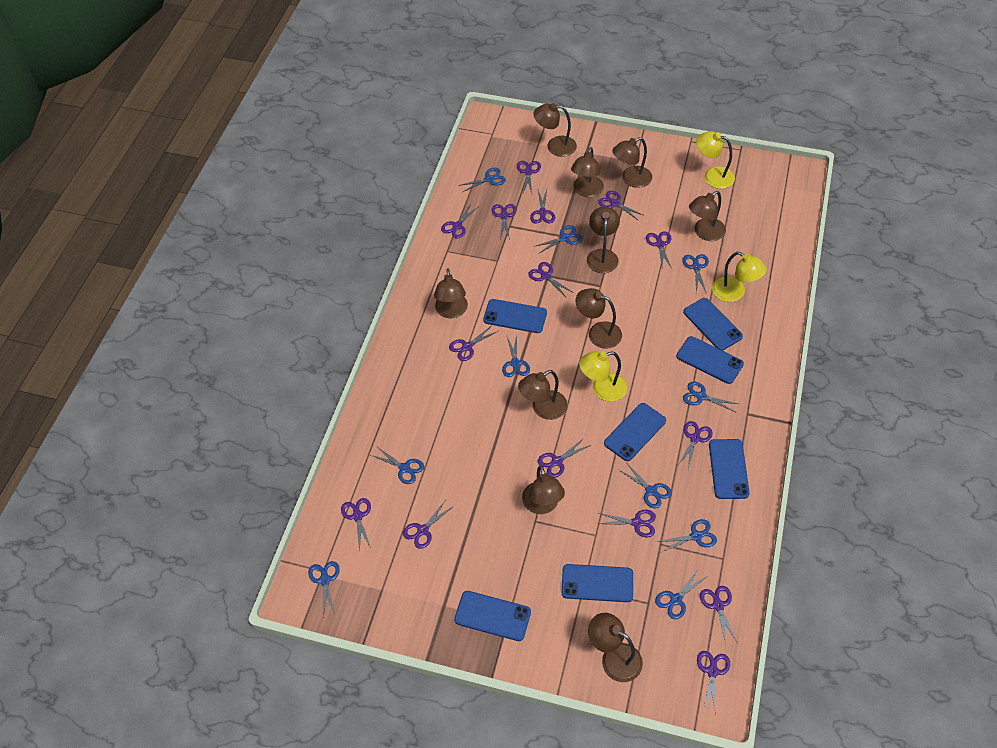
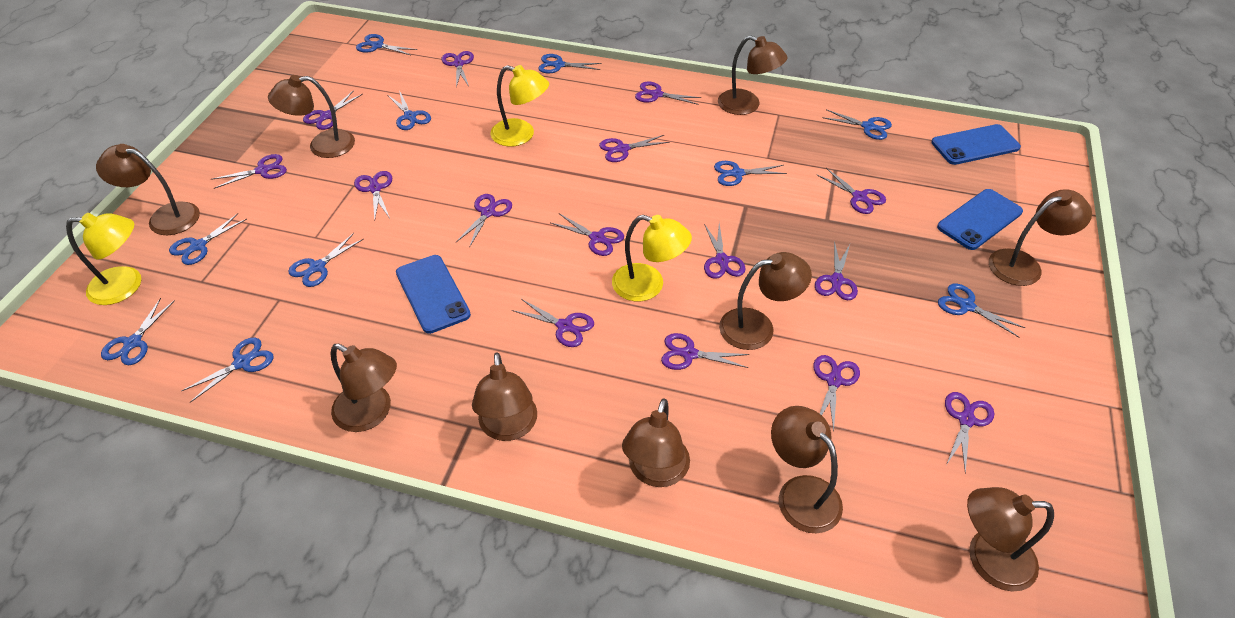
blue phone: [454,591,531,641] [483,299,547,333] [562,564,633,602] [604,403,666,461] [676,336,744,384] [683,298,743,351] [709,439,750,499] = 7 -> [396,255,471,334] [931,124,1021,165] [937,189,1023,250] = 3

